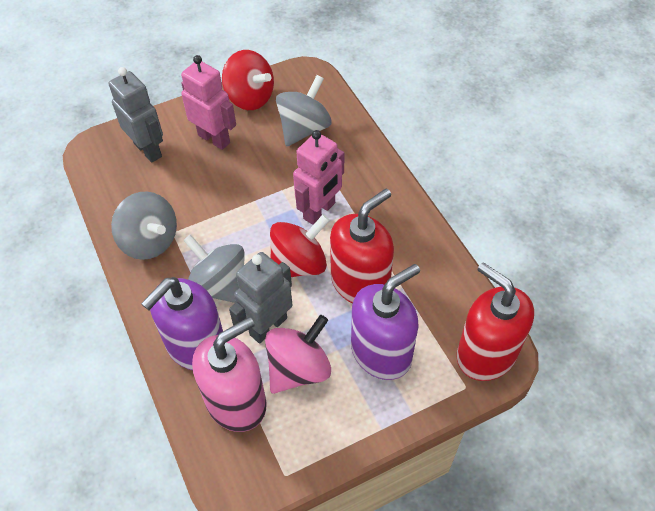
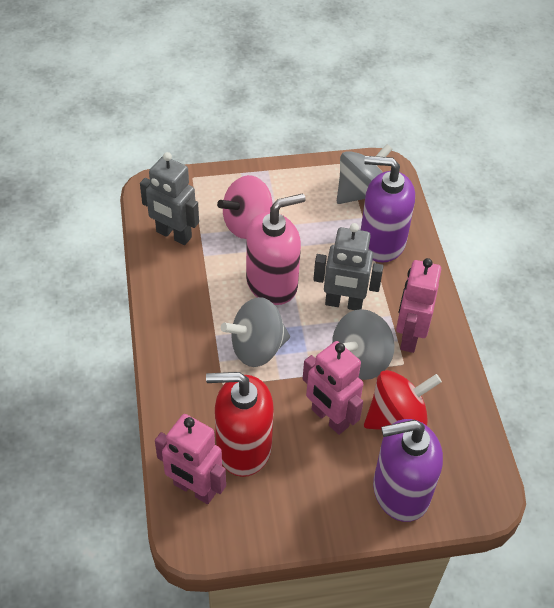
pink robot: [181,55,236,150] [293,130,344,225] = 2 -> [155,414,226,504] [303,341,363,435] [396,258,441,353] = 3
red soap dispenser: [330,189,394,304] [457,262,534,381] = 2 -> [206,372,274,477] = 1
red spinning top: [222,50,274,110] [270,214,330,277] = 2 -> [364,370,442,430] = 1

